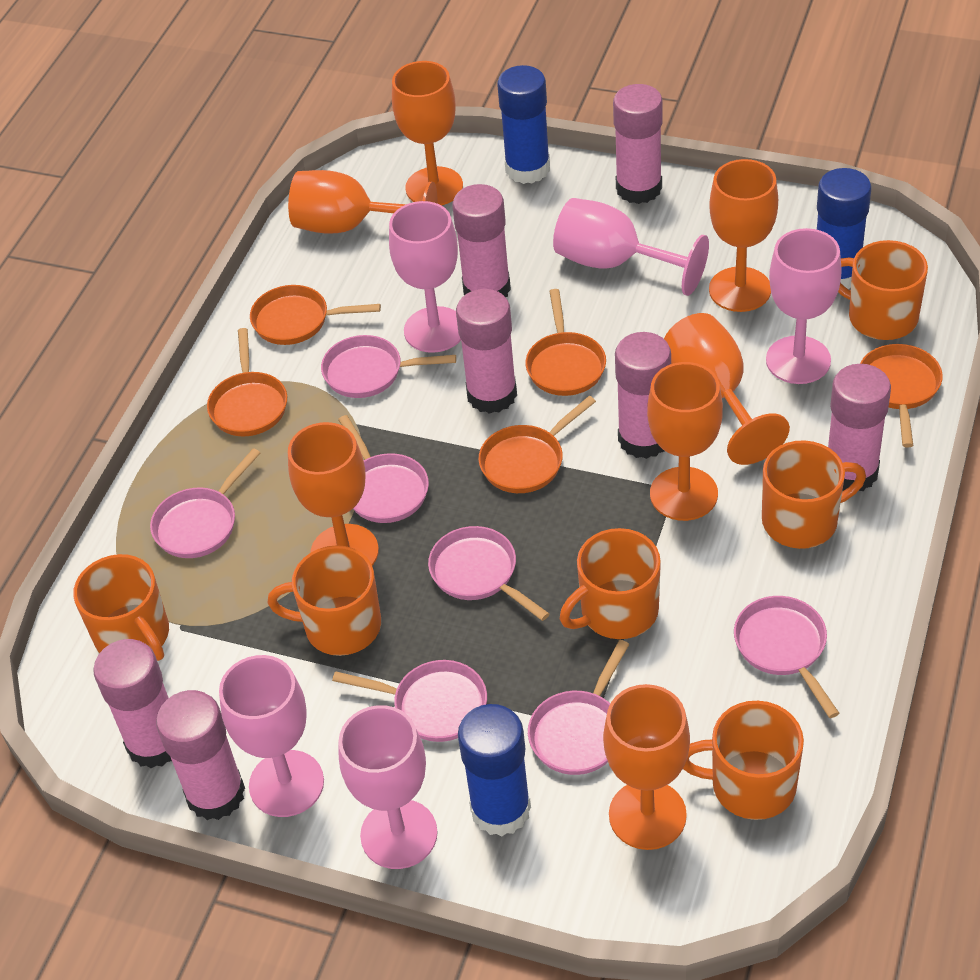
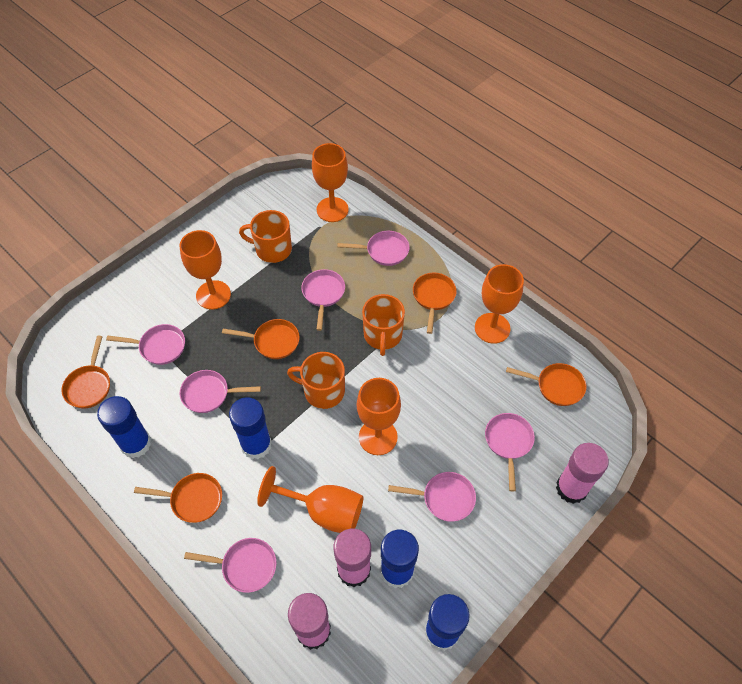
blue glue stick: [458,704,531,836] [497,65,550,184] [817,168,872,290] = 3 -> [97,396,151,458] [229,397,272,459] [380,530,419,588] [425,594,470,651] = 4
orange goblet: [288,170,438,233] [288,422,379,566] [392,61,463,205] [603,684,690,850] [647,362,723,521] [664,313,790,465] [709,159,778,312] = 7 -> [180,230,231,310] [257,466,364,533] [312,143,349,222] [357,378,401,455] [475,264,524,344] = 5
orange mug: [73,554,169,661] [268,545,381,656] [560,528,661,639] [683,701,804,820] [762,440,866,549] [838,240,928,340] = 6 -> [239,210,292,263] [287,352,345,409] [362,294,405,356] = 3
pink glue stick: [93,639,172,768] [156,690,245,820] [452,184,511,297] [456,289,517,414] [613,84,663,204] [615,332,671,459] [828,364,891,491] = 7 -> [288,593,331,650] [333,529,371,587] [556,443,609,504] = 3
pink goblet: [219,655,324,817] [339,705,438,869] [389,201,461,353] [553,198,709,296] [766,228,842,384] = 5 -> none = 0

